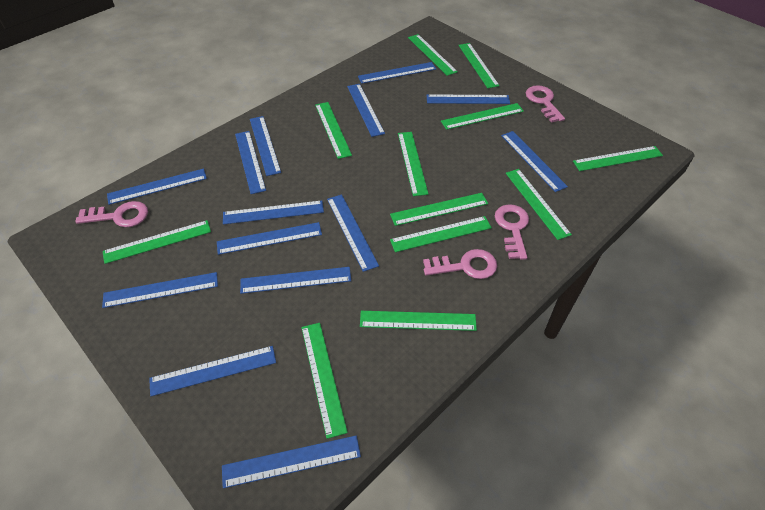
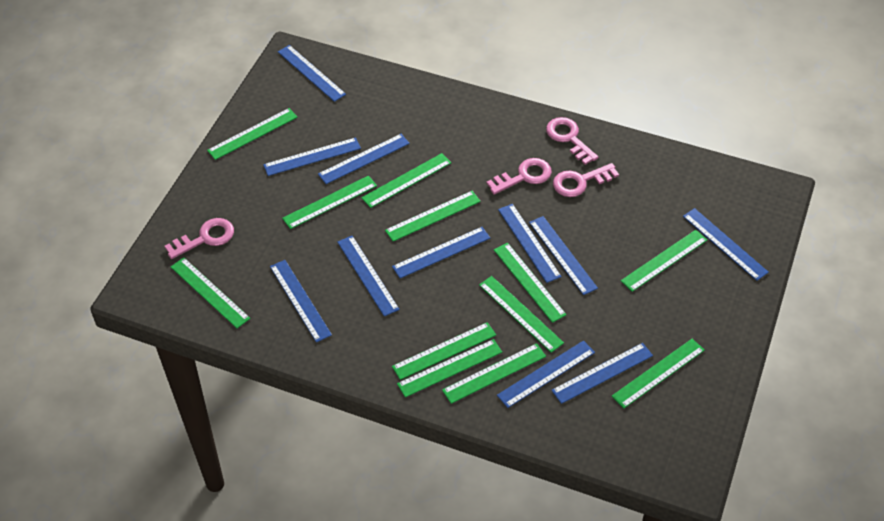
blue ruler: [102,272,218,308] [107,169,207,205] [149,346,276,396] [217,222,322,255] [222,436,361,488] [223,200,324,224] [235,131,266,194] [240,267,351,294] [250,116,281,176] [327,195,379,272] [347,84,385,137] [358,62,436,84] [427,94,510,104] [501,131,568,192] = 14 -> [263,137,361,176] [270,260,332,342] [278,45,346,102] [318,134,410,184] [337,236,400,316] [392,227,490,278] [497,340,595,408] [498,204,562,283] [529,216,598,295] [551,343,653,404] [683,208,769,281] = 11

